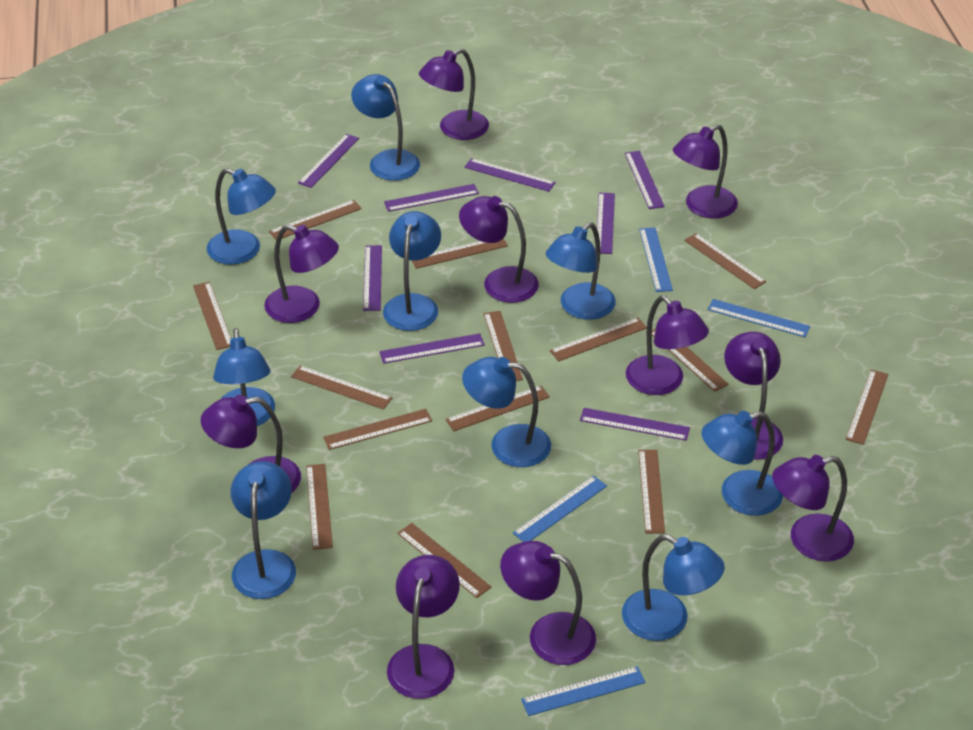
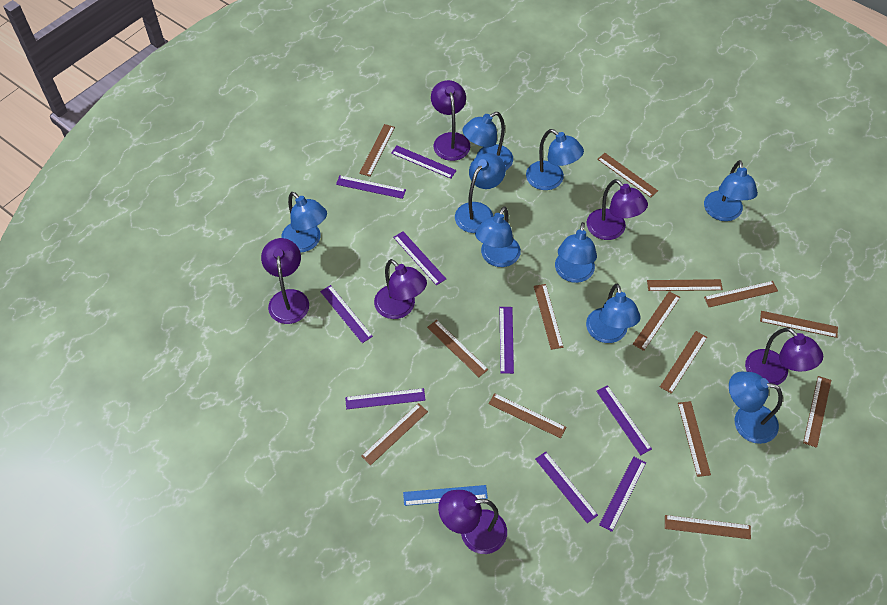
blue ruler: [513,475,607,542] [521,666,646,716] [639,227,673,292] [707,299,810,337] = 4 -> [403,485,488,506] = 1
purple lamp: [201,395,301,493] [264,225,339,323] [387,555,460,699] [419,48,489,140] [459,196,539,303] [500,541,596,665] [626,296,709,395] [673,124,738,219] [724,332,783,460] [772,455,854,562] = 10 -> [261,238,309,324] [374,259,427,319] [431,80,470,161] [438,490,507,554] [587,179,648,240] [745,328,823,385] = 6
purple ruler: [298,134,359,188] [363,245,382,311] [380,333,485,364] [384,184,479,212] [464,158,556,192] [580,408,690,441] [595,193,615,254] [625,151,665,209] = 8 -> [320,285,373,343] [336,176,406,199] [345,388,425,409] [391,146,457,179] [393,231,446,285] [500,307,514,374] [535,452,598,523] [596,385,652,455] [599,456,646,532] = 9

